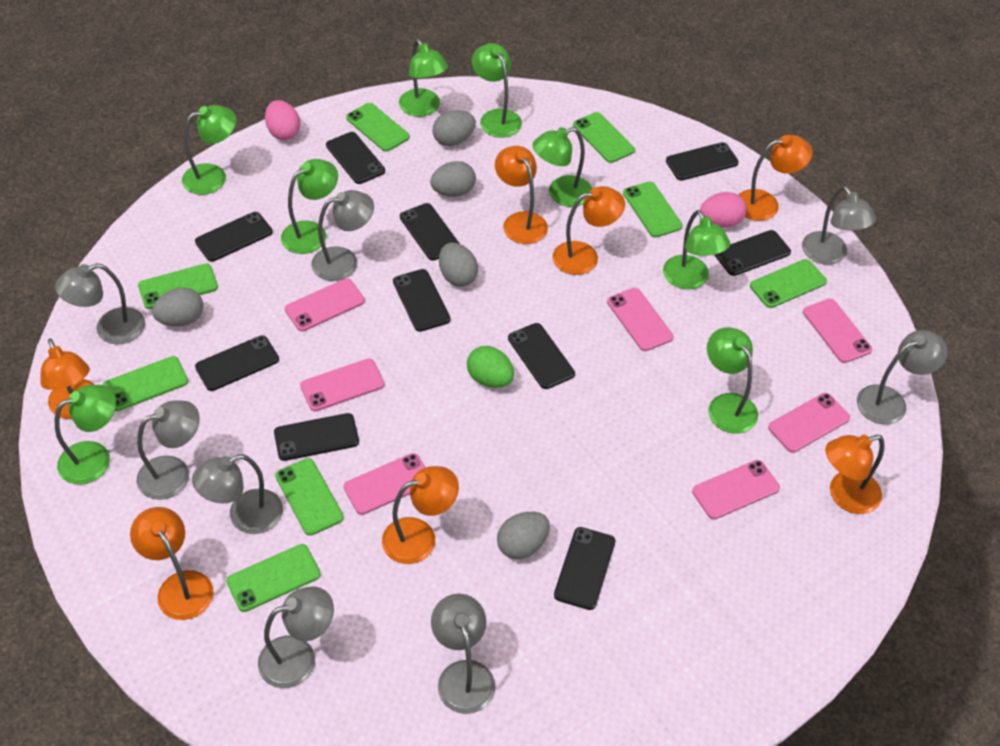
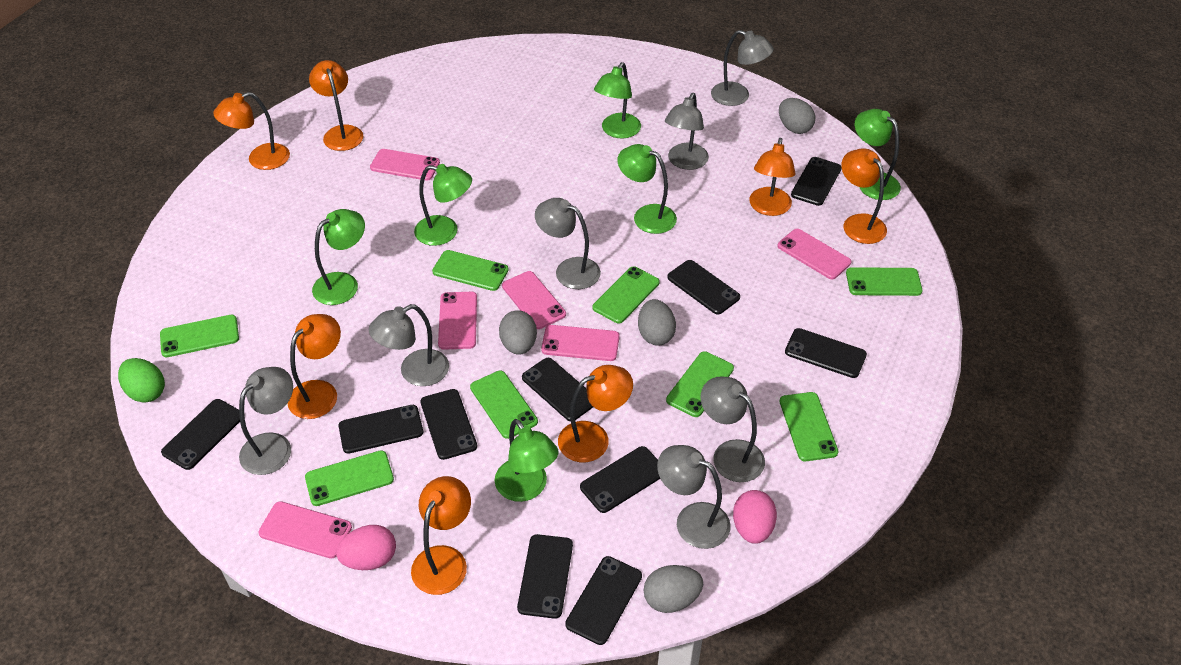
green lamp: [55,385,116,485] [182,105,236,195] [281,159,338,254] [399,39,448,117] [472,43,522,138] [532,127,592,207] [663,210,730,289] [707,327,758,434] = 8 -> [312,209,365,305] [414,164,472,246] [494,419,559,502] [594,62,641,138] [617,144,677,234] [855,109,901,200] = 6
grey egg: [152,288,204,327] [430,161,476,197] [433,110,476,146] [439,242,478,287] [497,512,550,559] = 5 -> [499,310,537,355] [638,299,676,346] [644,565,703,613] [779,98,815,134] = 4
grey lamp: [55,263,145,344] [136,400,200,500] [192,454,283,534] [258,587,334,688] [311,190,374,281] [431,594,495,714] [802,186,876,265] [857,330,948,425] = 8 -> [239,367,293,475] [369,304,449,386] [535,198,601,289] [657,445,731,549] [665,93,709,170] [701,377,765,482] [711,30,774,106] = 7
pink phone: [285,278,365,331] [300,359,385,411] [344,453,426,515] [607,288,674,351] [692,460,780,520] [768,393,850,453] [803,299,872,363] = 7 -> [259,501,352,559] [370,149,440,181] [438,292,477,350] [502,271,566,329] [541,325,620,361] [777,229,851,279] = 6

